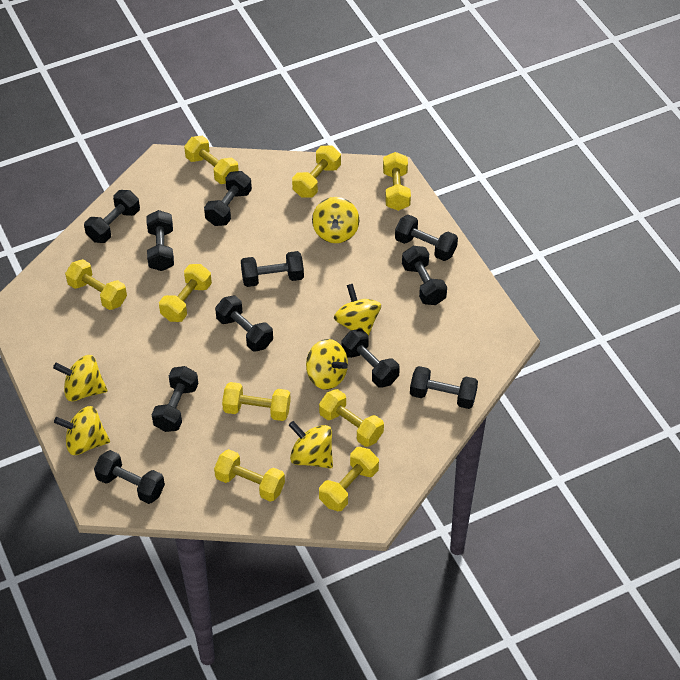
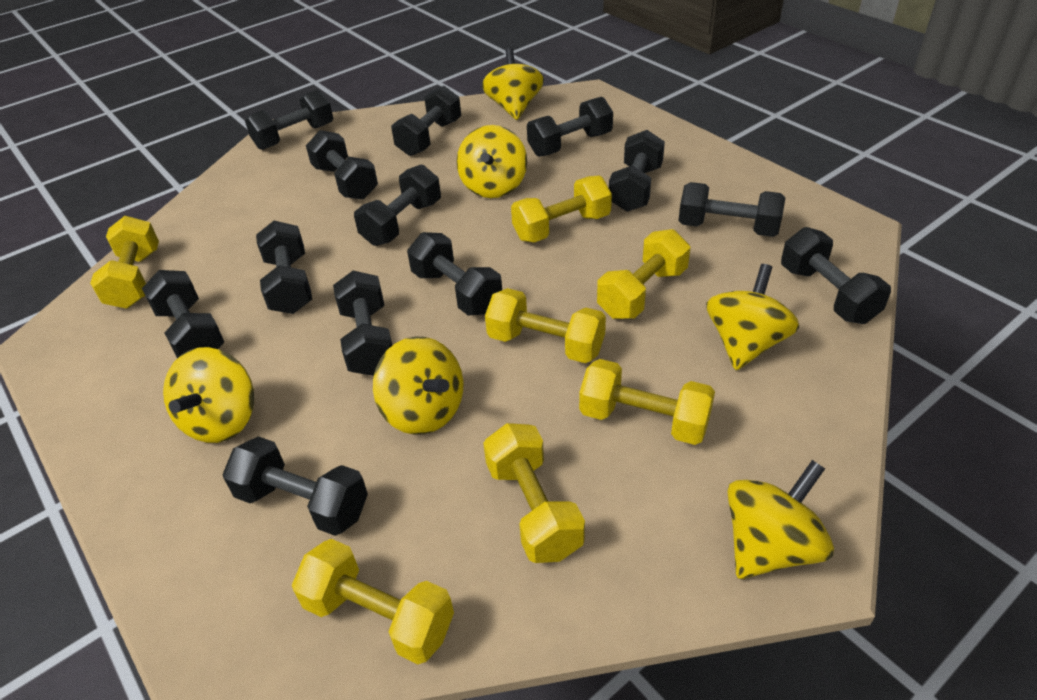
black dumbbell: [84,190,140,243] [94,450,165,504] [147,210,174,271] [152,366,198,432] [204,171,252,226] [215,296,273,352] [241,251,304,287] [341,329,400,388] [395,215,458,261] [402,246,447,305] [410,366,478,409] = 11 -> [142,270,224,358] [222,436,368,536] [245,89,333,150] [256,221,312,314] [306,130,378,200] [333,270,393,376] [354,164,441,246] [391,86,461,156] [407,232,502,315] [527,97,613,157] [609,130,665,212] [678,182,785,237] [781,227,891,324] = 13
yellow dumbbell: [65,259,127,310] [159,264,212,322] [184,136,239,184] [214,449,285,502] [222,382,291,421] [292,145,341,198] [319,389,384,447] [319,447,379,511] [383,152,411,211] = 9 -> [90,216,159,309] [292,539,454,664] [483,423,585,563] [485,288,606,363] [511,176,612,243] [579,359,715,445] [597,229,691,319] = 7

